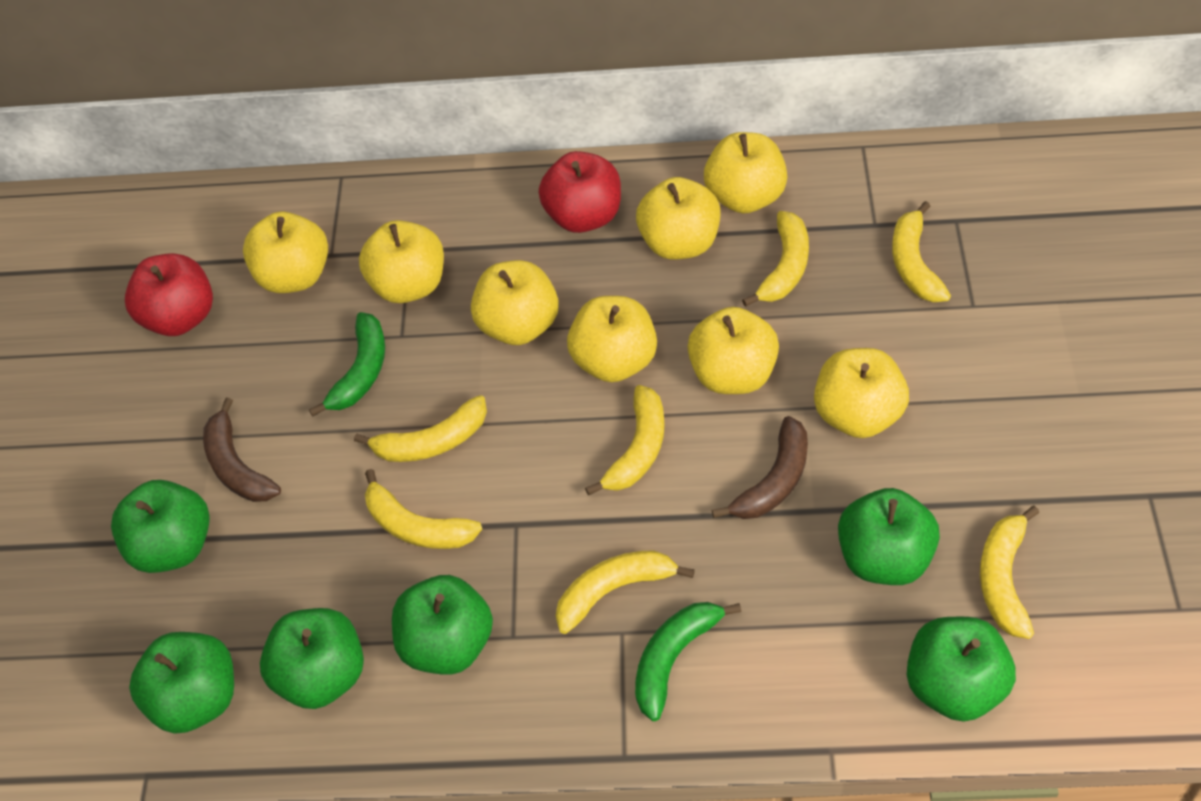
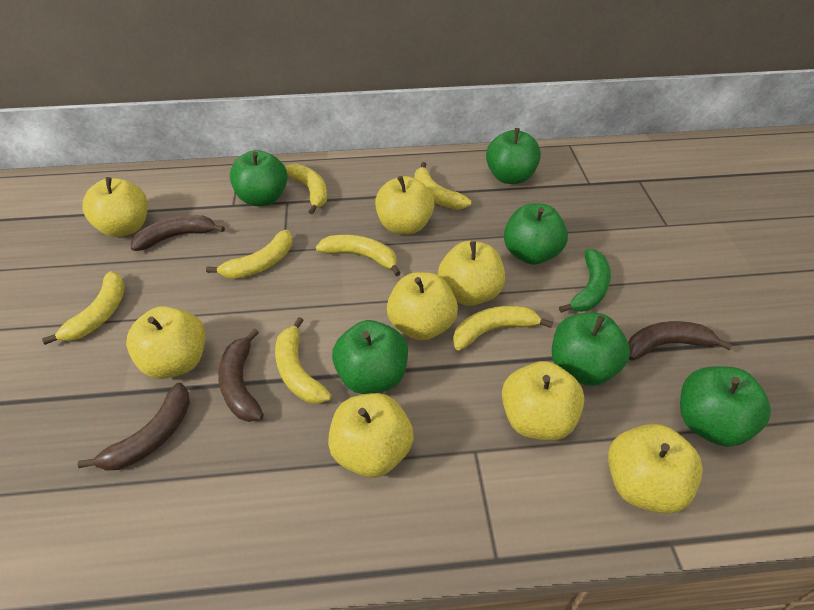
brown banana: [203,398,281,502] [712,416,808,519] = 2 -> [77,383,190,471] [131,215,225,251] [218,329,264,422] [628,321,732,361] = 4
green banana: [309,312,385,417] [635,602,741,721] = 2 -> [559,249,611,313] = 1
red apple: [125,253,213,336] [539,151,621,233] = 2 -> none = 0

